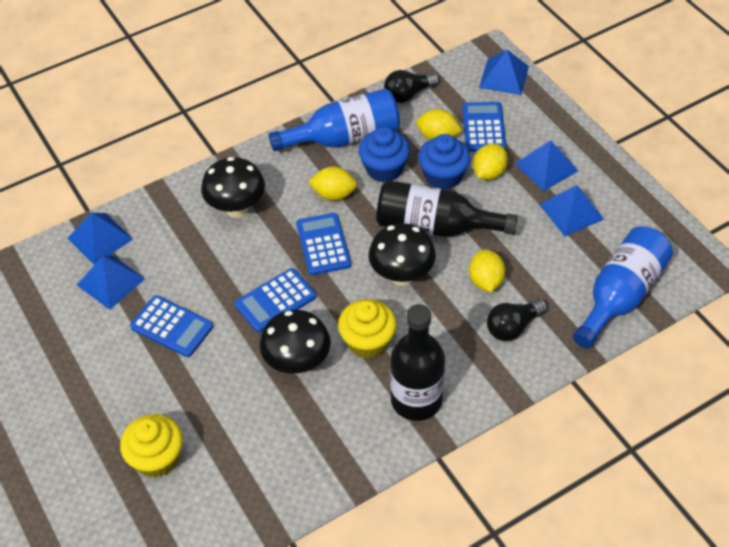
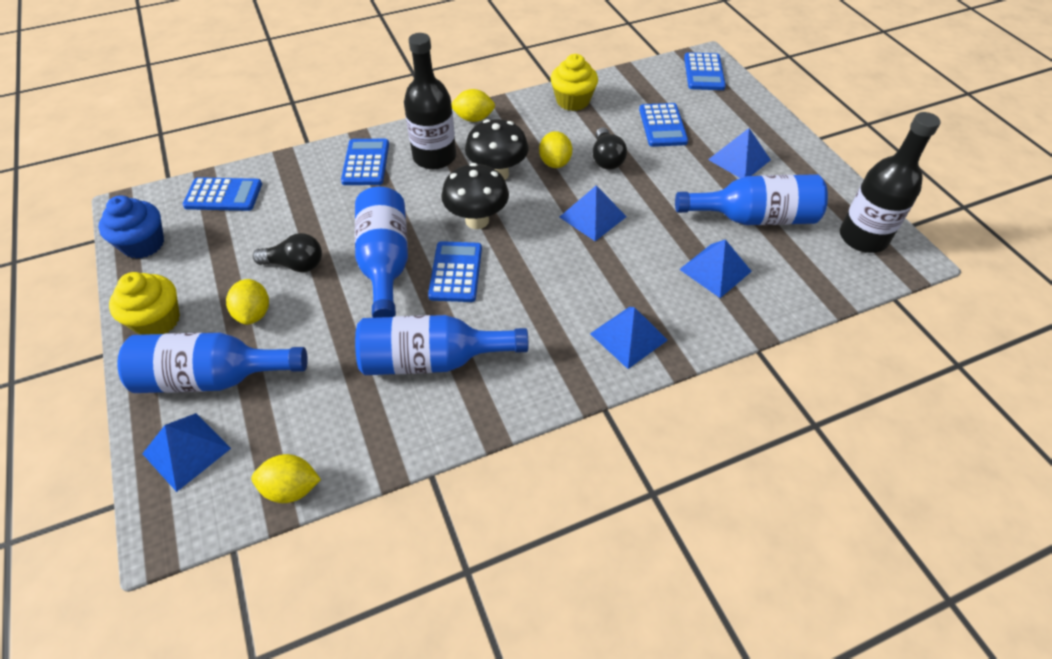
black mushroom: [201,157,265,218] [259,310,330,374] [368,223,436,286] = 3 -> [441,163,509,229] [465,119,528,180] = 2
blue bottle: [269,89,400,151] [573,226,673,348] = 2 -> [117,332,308,393] [355,187,408,318] [355,315,528,375] [675,174,828,225] = 4
blue calculator: [130,295,213,357] [235,268,317,333] [296,213,351,275] [462,102,506,152] = 4 -> [182,177,262,211] [341,139,389,185] [428,241,482,302] [639,103,688,147] [684,52,726,90] = 5
blue cupcake: [358,127,410,182] [418,134,471,190] = 2 -> [98,195,164,259] = 1

